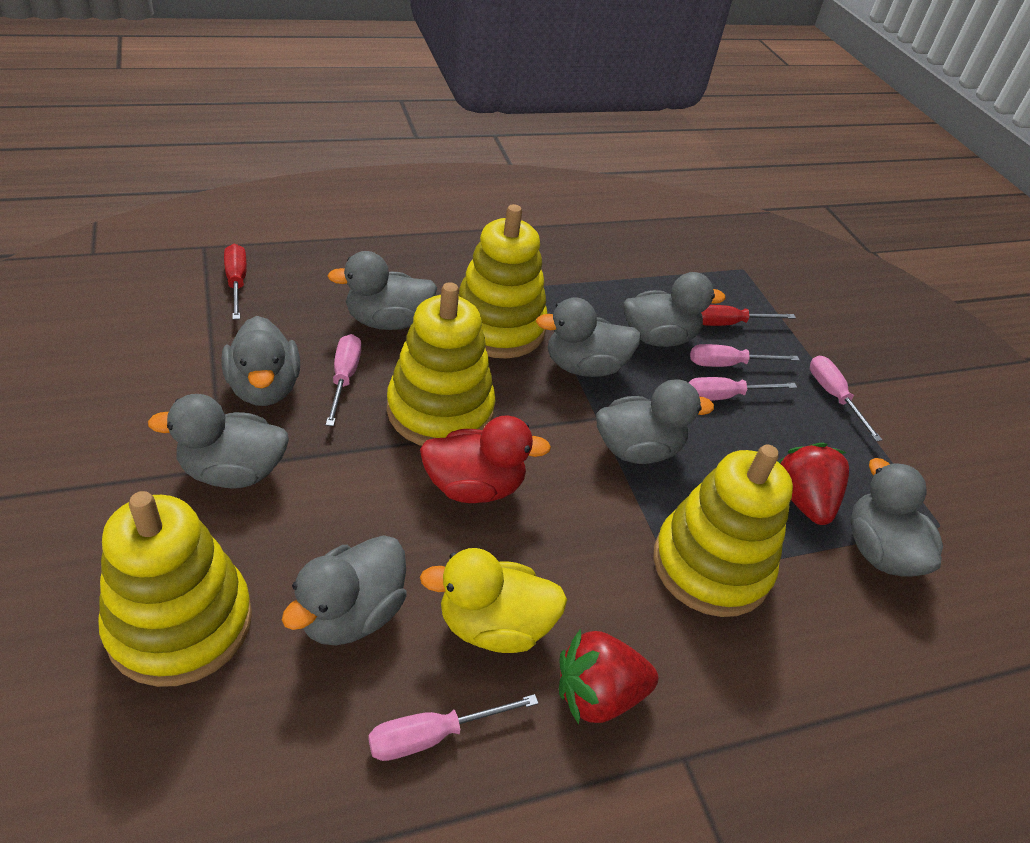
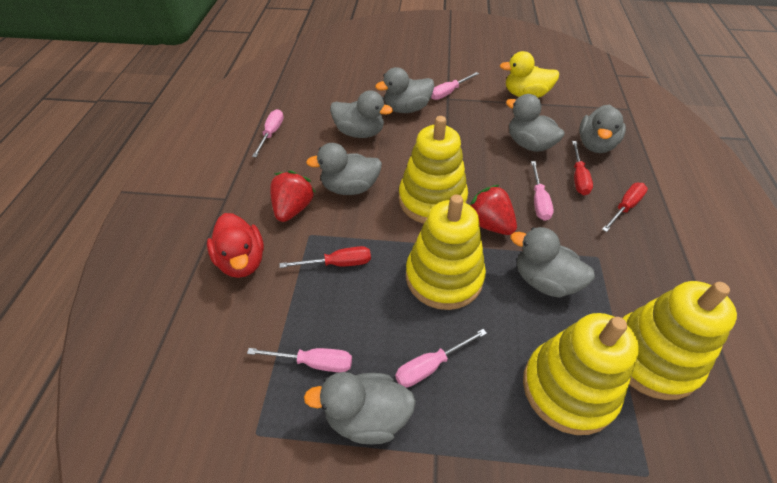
grey duck: [148,394,289,488] [221,316,300,406] [282,535,407,645] [328,251,437,330] [536,297,641,377] [596,379,714,464] [624,272,725,347] [850,458,943,576] = 8 -> [304,372,416,445] [306,143,382,195] [330,90,393,138] [375,67,434,113] [506,94,565,152] [510,227,595,298] [579,105,626,153] = 7
red screwdriver: [224,244,247,320] [701,305,796,326] = 2 -> [280,246,371,268] [572,141,593,195] [602,183,648,232] = 3

